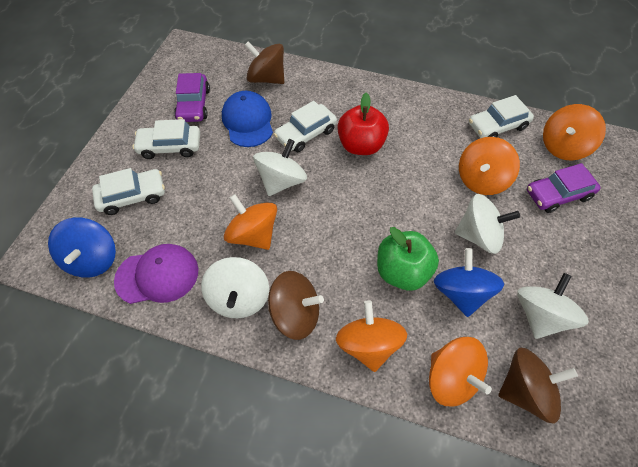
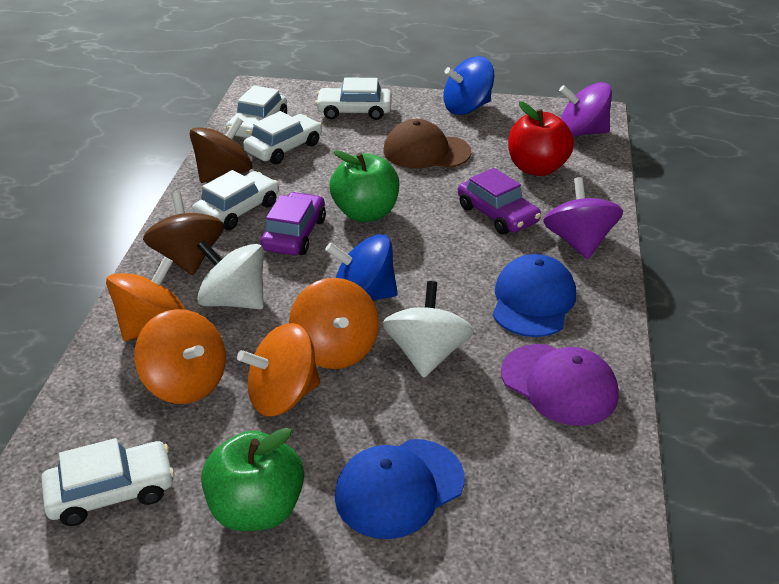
blue cap: [222,91,273,147] = 1 -> [335,439,464,539] [493,254,576,337] = 2
brown cap: none = 0 -> [383,119,472,168] = 1
brown spinning top: [245,41,284,84] [268,271,324,340] [499,348,578,424] = 3 -> [143,192,224,275] [190,117,252,183] = 2
green apple: [377,227,439,291] = 1 -> [201,428,304,531] [330,150,399,222] = 2
orange spinning top: [224,194,277,250] [336,300,407,372] [429,337,492,406] [459,137,520,195] [543,104,606,160] = 5 -> [106,257,186,341] [134,309,226,404] [237,323,320,416] [289,278,379,369] = 4
purple spinning top: none = 0 -> [543,177,623,259] [559,82,612,137] = 2
white car: [92,168,165,215] [132,119,200,159] [274,101,337,152] [469,95,534,138] = 4 -> [41,438,174,526] [192,170,279,230] [226,85,287,138] [243,111,322,164] [315,77,392,120] = 5
white spinning top: [201,257,269,318] [253,139,307,196] [455,194,520,254] [517,273,589,339] = 4 -> [197,240,264,309] [383,281,474,378] = 2

